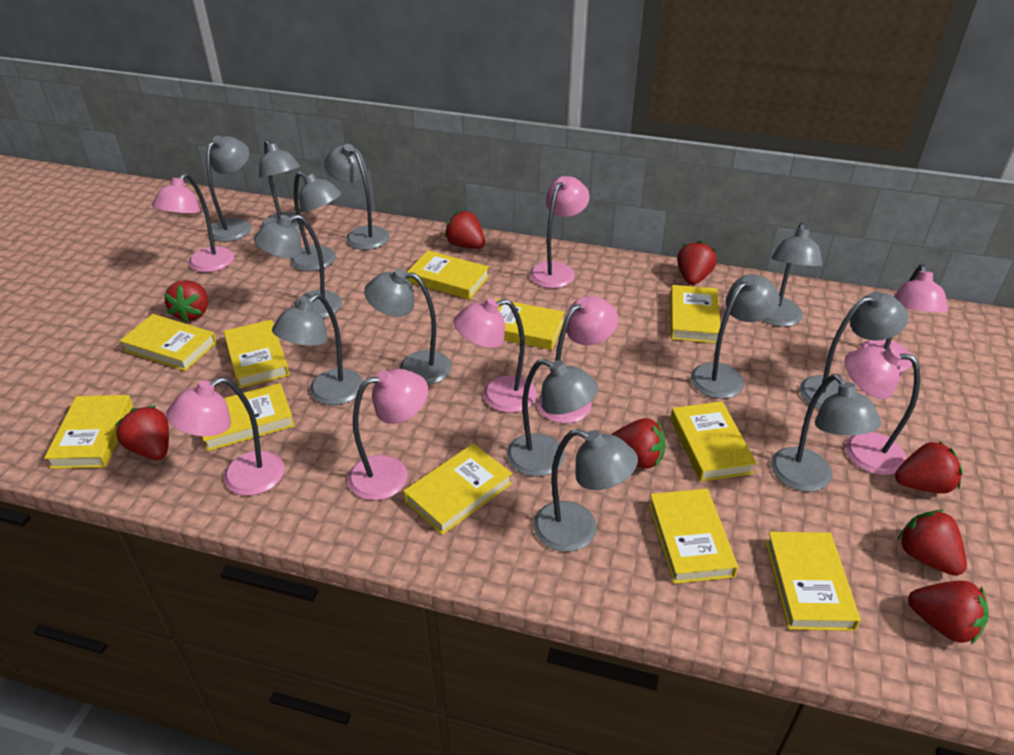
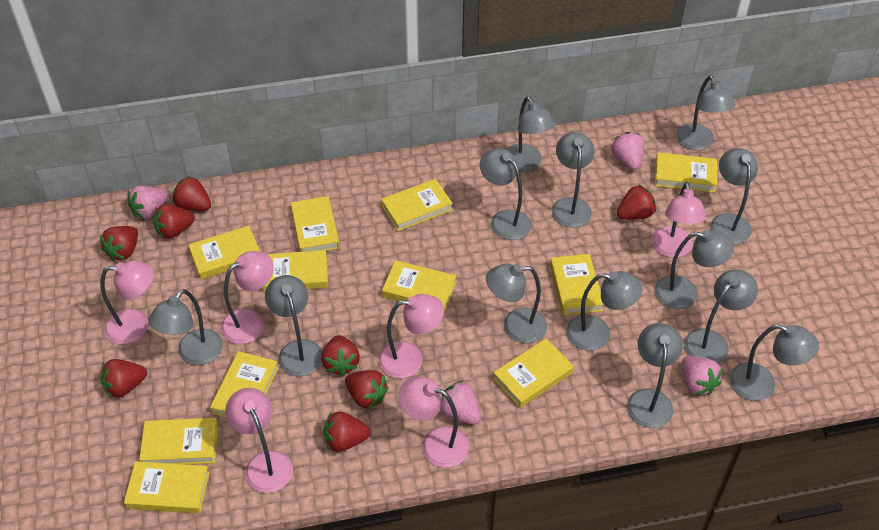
pink lamp: [152,173,234,272] [166,377,285,496] [347,369,428,500] [454,298,537,413] [530,176,590,288] [537,296,618,424] [845,346,920,475] [859,264,948,372] = 8 -> [100,260,154,344] [221,251,274,344] [225,388,293,493] [378,294,444,378] [398,377,469,468] [651,182,706,258] = 6
pink strawberry: none = 0 -> [128,185,168,219] [440,380,481,424] [611,132,644,170] [681,356,722,395] = 4

